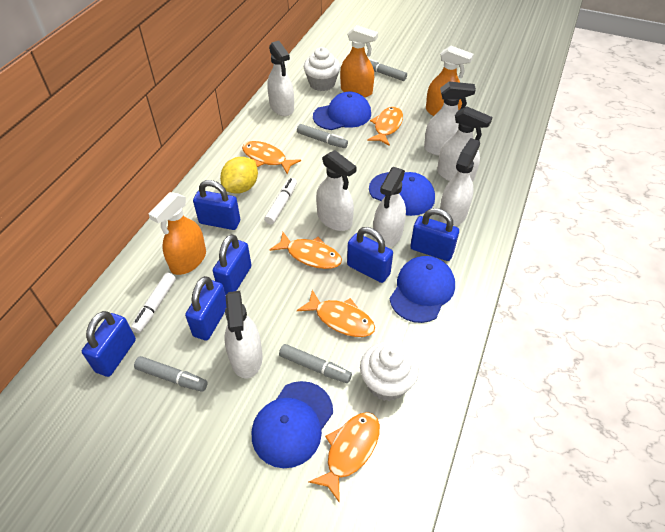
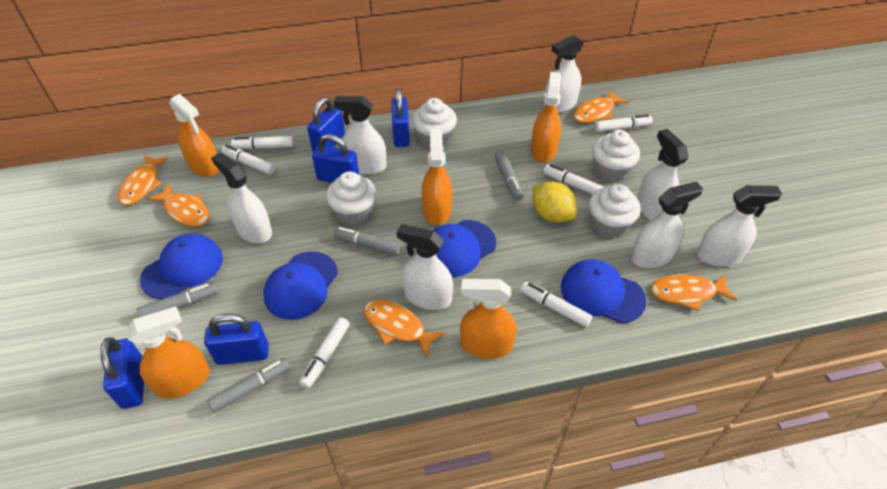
blue padlock: [82,311,136,377] [185,276,226,341] [193,180,240,230] [213,234,251,295] [347,227,393,283] [410,208,459,261] = 6 -> [100,337,144,409] [204,314,269,365] [307,97,345,152] [312,134,359,183] [391,89,410,147] = 5
orange spray bottle: [149,192,206,275] [340,25,378,97] [426,46,474,116] = 3 -> [126,306,210,399] [169,94,220,177] [422,129,452,225] [460,279,517,359] [531,72,561,163] = 5
white cupcake: [304,47,340,91] [360,341,419,401] = 2 -> [326,171,376,225] [412,98,457,148] [589,184,641,238] [592,130,640,182] = 4
white marker: [131,273,176,333] [264,178,297,225] = 2 -> [221,145,275,175] [231,136,294,149] [299,317,350,389] [521,282,592,327] [543,164,604,195] [594,114,653,132] = 6

